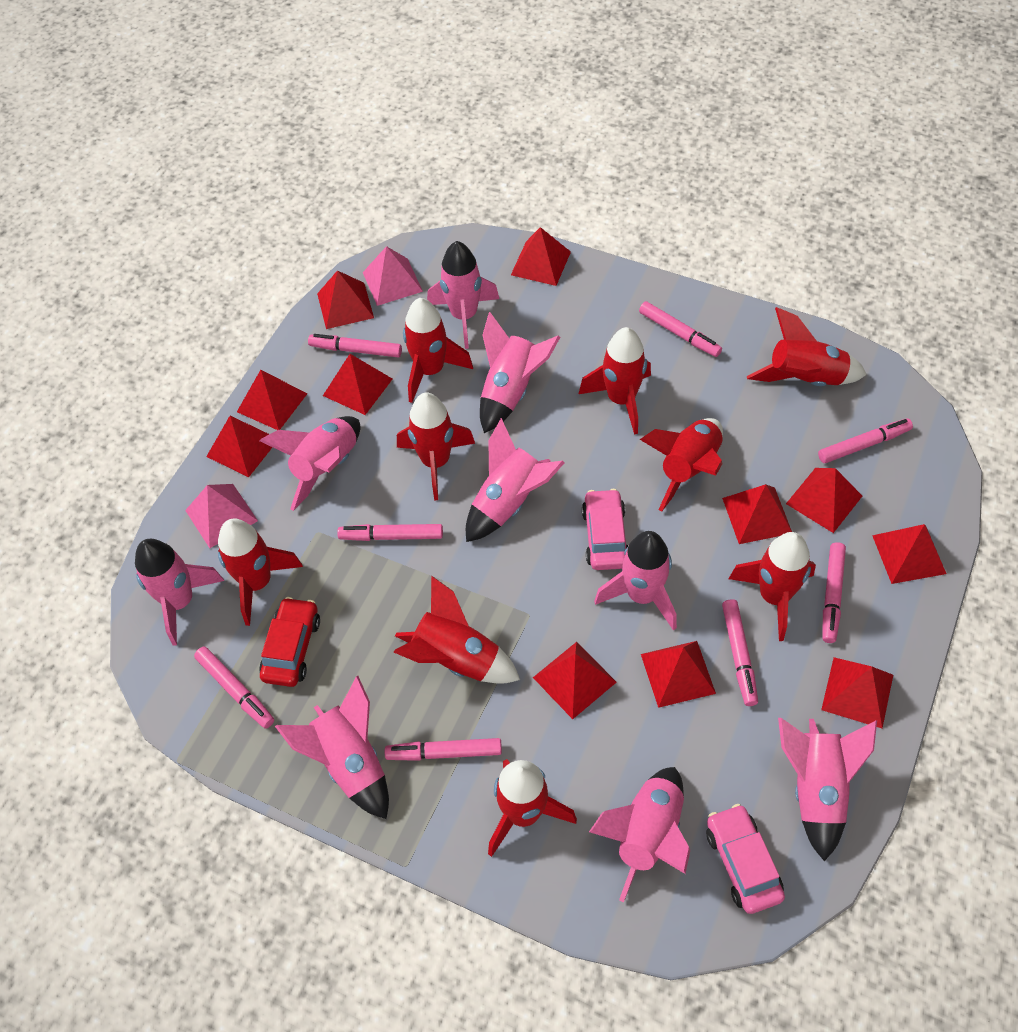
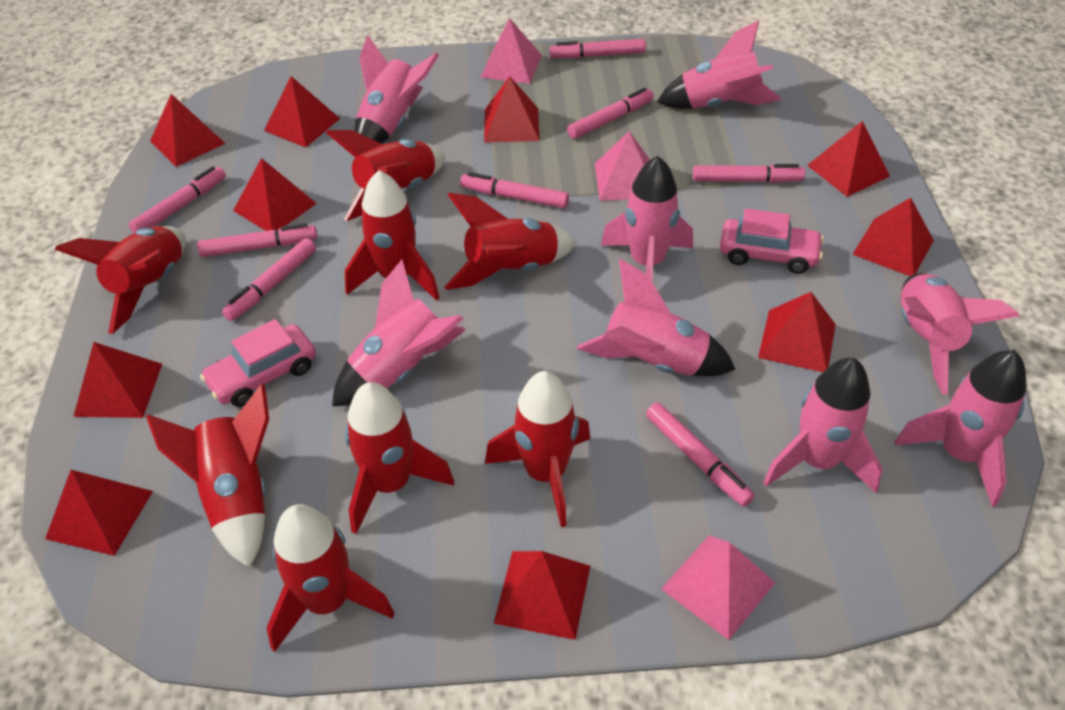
pink pyramid: [185,484,258,548] [363,246,423,306] = 2 -> [480,18,542,84] [595,131,650,201] [661,536,775,640] = 3
pink rocket: [135,539,224,645] [260,416,360,511] [275,676,389,819] [427,241,499,349] [466,418,565,542] [480,312,560,433] [589,767,690,903] [594,531,677,631] [778,718,877,861] = 9 -> [332,260,466,406] [354,35,439,144] [577,259,736,376] [601,156,693,281] [657,20,781,109] [763,357,882,493] [895,350,1026,507] [901,273,1019,395] = 8
red car: [259,597,320,687] = 1 -> none = 0
red pyramid: [206,416,272,477] [237,370,307,430] [317,270,374,329] [323,354,392,415] [511,227,571,286] [533,642,617,719] [641,641,716,708] [722,484,792,544] [786,468,862,533] [821,657,893,728] [872,524,946,584] = 11 -> [45,470,153,556] [73,342,162,418] [150,94,226,167] [233,158,317,231] [264,76,340,148] [484,76,540,143] [493,551,590,640] [758,292,836,372] [807,121,890,197] [852,197,934,276] = 10
red rocket: [218,518,303,626] [394,575,520,684] [397,392,475,500] [403,298,473,403] [488,759,577,857] [579,327,651,434] [640,418,723,511] [729,532,816,641] [747,307,867,386] = 9 -> [55,226,186,334] [146,384,269,568] [267,504,395,652] [326,130,446,221] [345,170,440,301] [345,382,454,534] [445,193,577,290] [485,371,590,527] = 8

